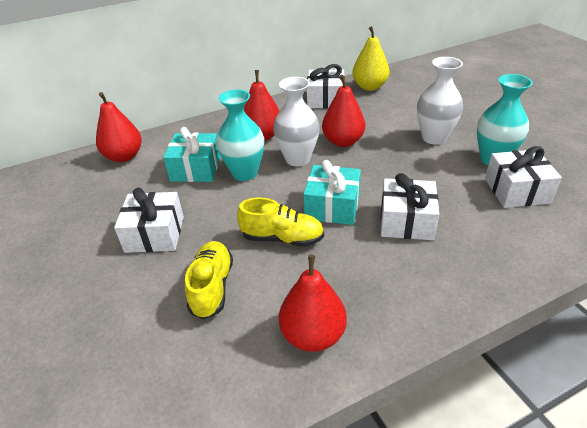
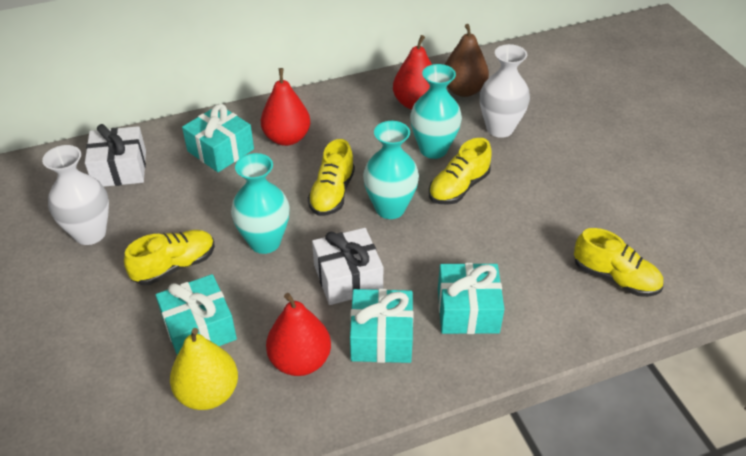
brown pear: none = 0 -> [445,24,489,97] = 1
red pear: [96,92,142,162] [244,70,280,141] [279,255,347,352] [322,75,365,147] = 4 -> [261,68,310,146] [266,293,331,376] [393,35,432,110] = 3
turquoise gift: [163,127,221,182] [303,160,361,225] = 2 -> [156,274,237,355] [182,104,254,172] [350,289,413,363] [438,263,504,334] = 4
turquoise vase: [216,89,264,181] [477,74,533,165] = 2 -> [231,153,289,254] [363,121,419,219] [410,64,462,159] = 3
white gift: [114,188,184,253] [307,64,345,109] [380,173,439,240] [485,146,562,208] = 4 -> [85,124,146,187] [312,228,383,305] = 2
yellow shoe: [185,241,233,319] [237,198,324,247] = 2 -> [124,230,215,285] [308,139,355,216] [429,138,492,205] [574,228,663,297] = 4

